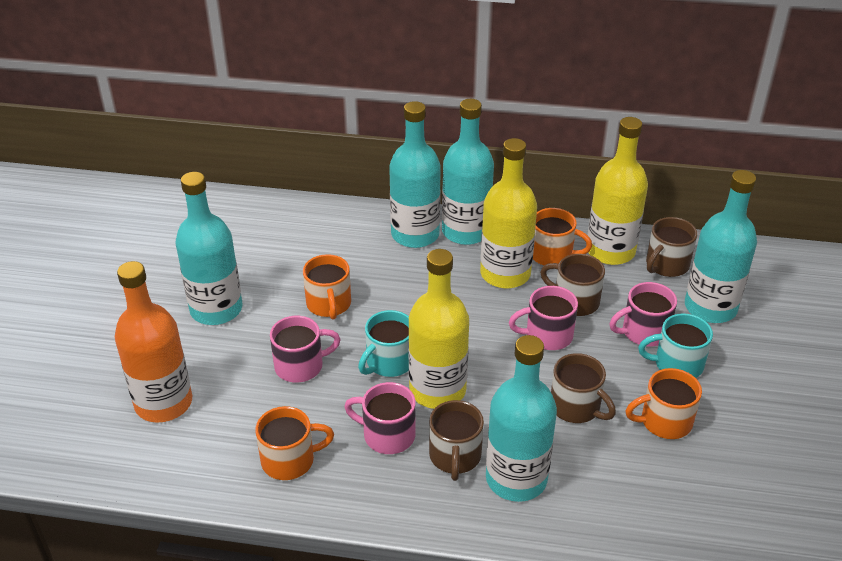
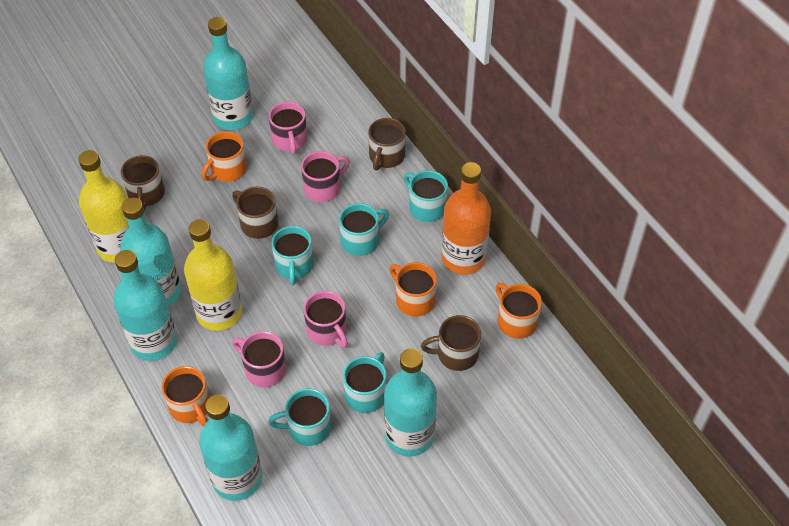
turquoise mug: [358,310,409,377] [638,313,713,378] = 2 -> [268,388,331,446] [272,226,314,285] [339,203,389,256] [343,352,386,413] [404,170,448,222] = 5
yellow bottle: [408,249,469,409] [480,138,537,288] [588,117,648,265] = 3 -> [78,150,129,263] [184,219,242,331] = 2

